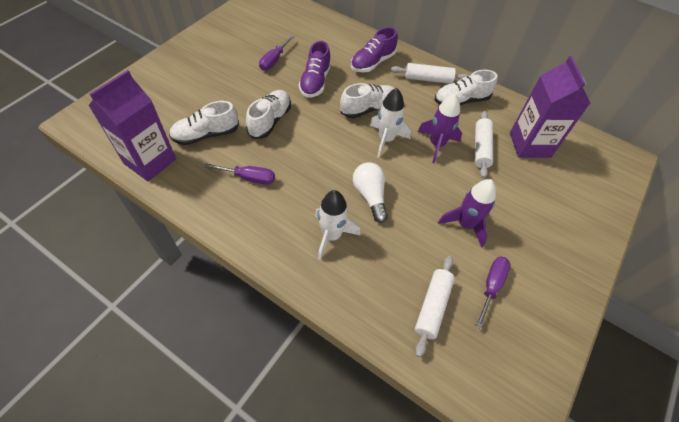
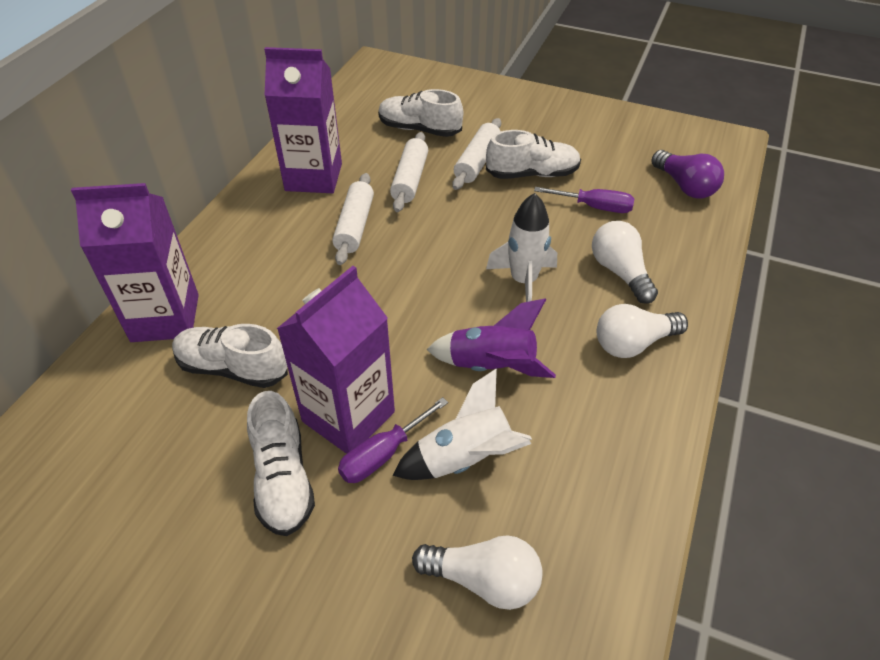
purple carton: [88,70,176,182] [510,56,590,158] = 2 -> [71,183,199,342] [264,47,342,193] [277,266,395,454] = 3
purple light bulb: none = 0 -> [651,150,724,198] = 1
purple rocket: [418,94,462,163] [438,179,496,248] = 2 -> [427,299,556,378] = 1
purple screwdriver: [204,163,275,185] [259,35,294,71] [476,256,511,329] = 3 -> [338,397,448,483] [534,187,634,213] = 2
purple shoe: [299,41,331,98] [351,27,398,72] = 2 -> none = 0
white light bulb: [353,162,388,223] = 1 -> [412,535,542,610] [592,221,658,304] [597,304,688,358] = 3

